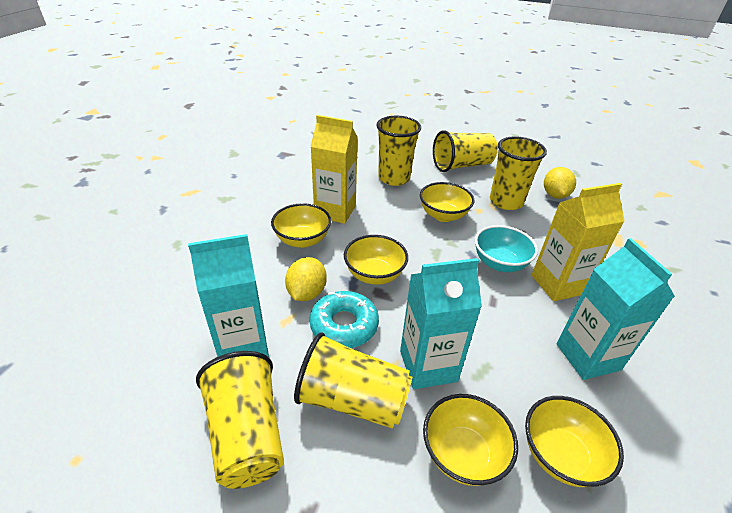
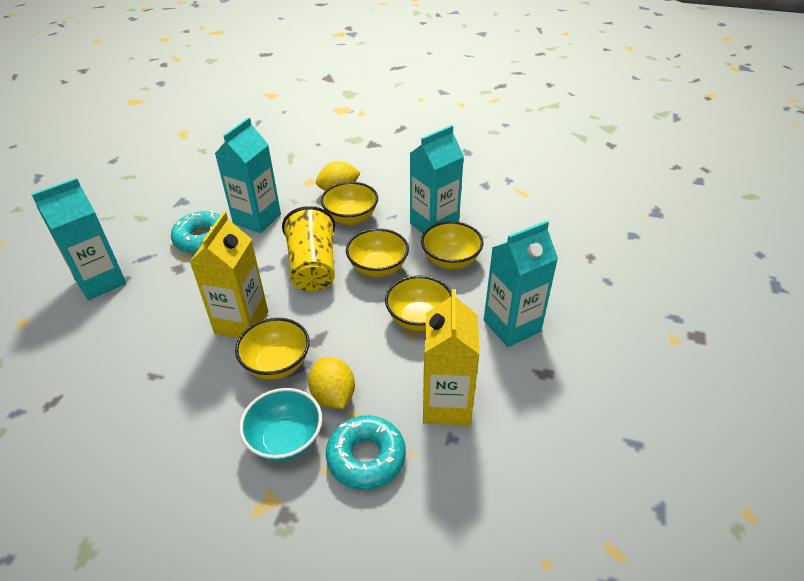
turquoise carton: [188,234,269,357] [400,258,482,389] [556,238,675,380] = 3 -> [31,178,126,300] [215,117,281,233] [410,125,464,233] [484,221,558,347] = 4
turquoise donut: [309,291,379,348] = 1 -> [171,210,221,253] [326,415,406,490] = 2
yellow cup: [196,351,284,489] [294,332,412,429] [376,116,421,186] [433,130,498,172] [490,136,547,210] = 5 -> [282,206,335,291] = 1

